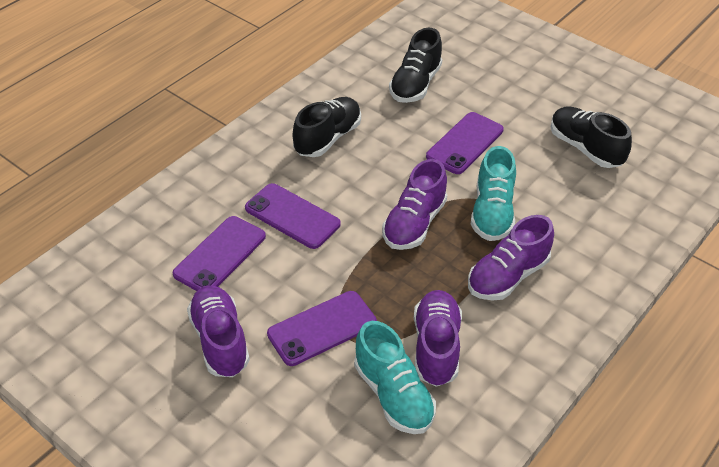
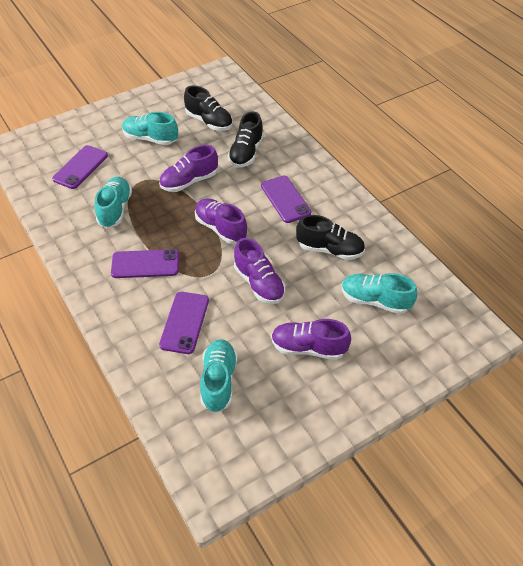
turquoise shoe: [354,321,436,434] [470,146,516,241] = 2 -> [95,177,132,228] [122,112,178,145] [200,339,238,412] [342,273,417,314] = 4

